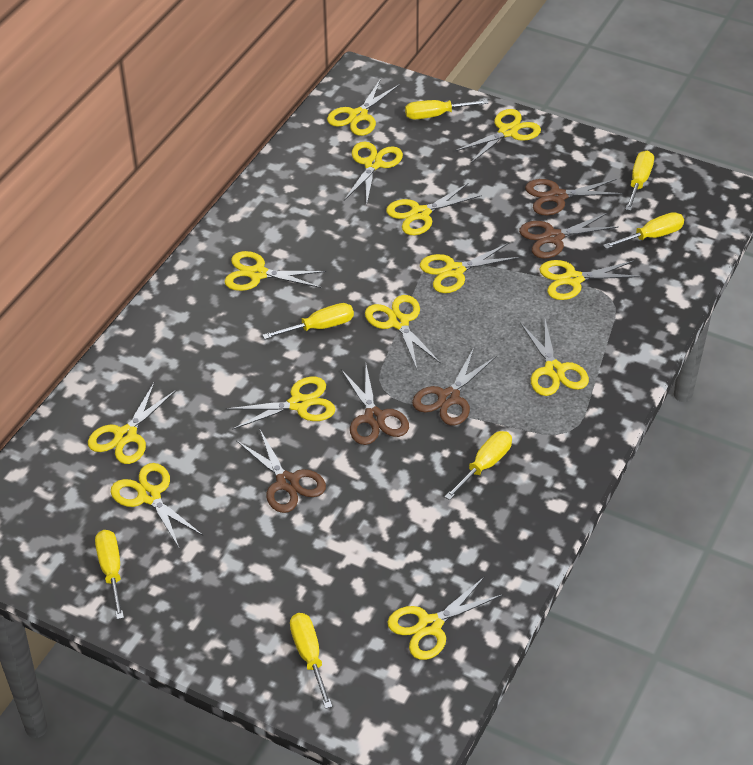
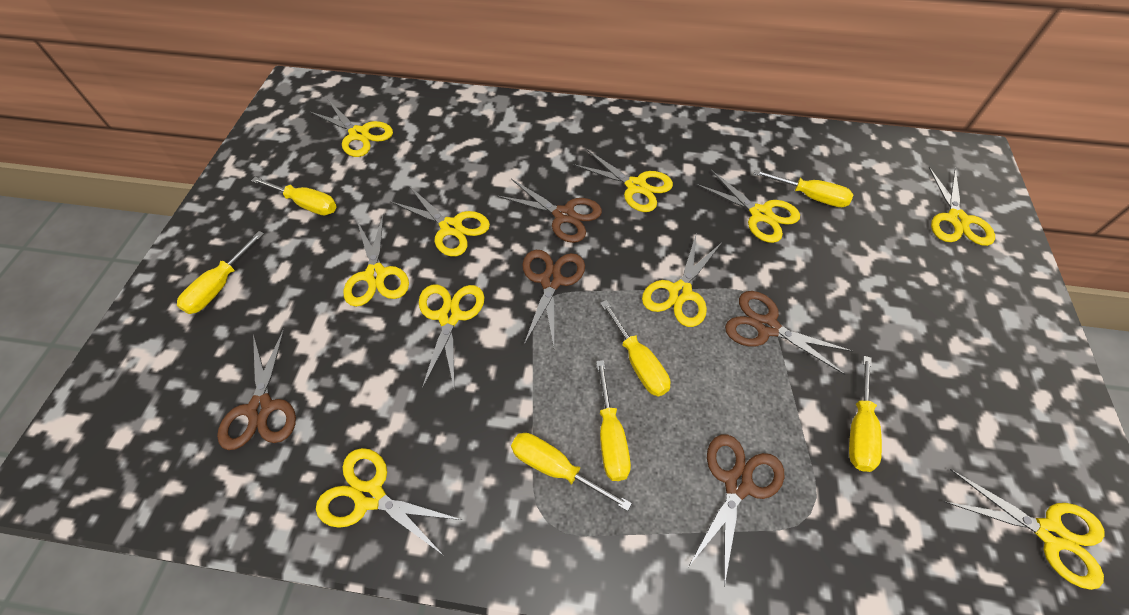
yellow scissors: [88,382,177,464] [111,463,203,547] [224,251,326,291] [226,377,335,430] [327,79,400,136] [344,141,403,205] [365,295,441,369] [386,183,482,235] [388,576,503,660] [420,243,520,293] [455,109,541,164] [520,319,589,396] [539,260,642,300] = 13 -> [309,100,393,157] [316,448,462,555] [343,214,409,307] [390,186,490,257] [419,285,484,391] [572,149,673,212] [642,235,721,327] [695,170,800,243] [928,167,995,246] [944,469,1105,590] = 10

